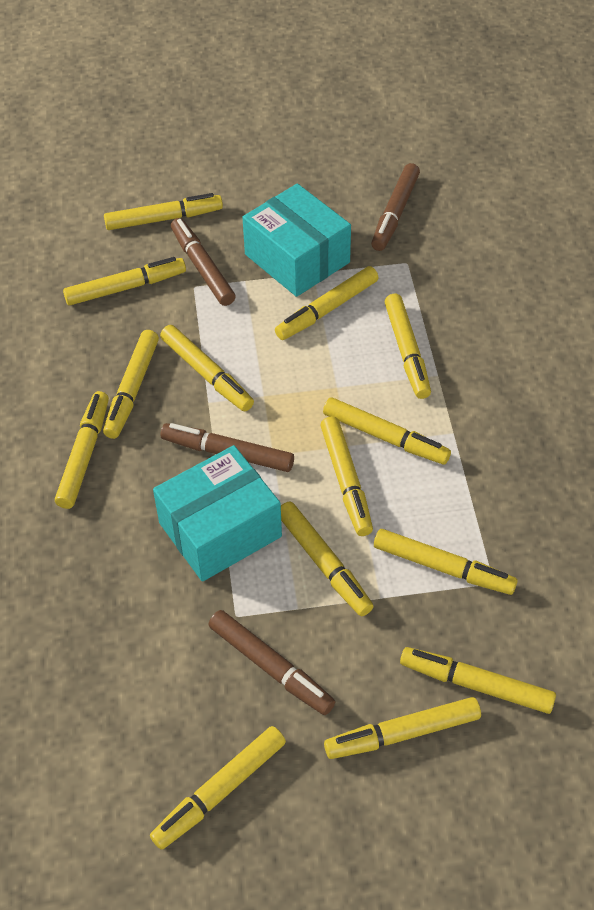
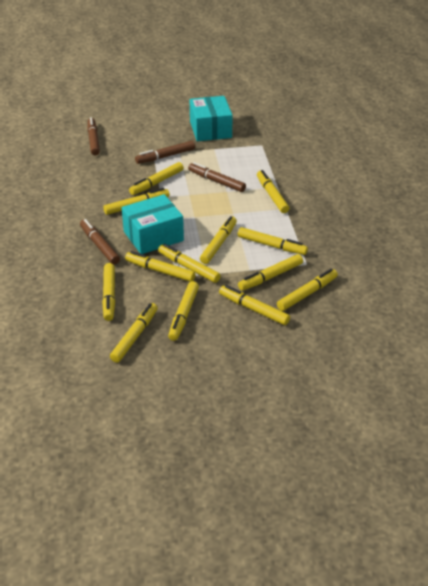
yellow marker: [55,391,109,509] [63,257,186,305] [103,330,159,439] [104,193,223,230] [150,726,286,850] [160,325,254,412] [275,266,379,340] [281,501,374,616] [320,416,373,536] [323,397,451,465] [324,697,481,759] [374,529,518,595] [385,294,431,399] [400,647,556,714] = 14 -> [102,263,115,321] [103,188,170,215] [110,303,158,363] [125,251,195,282] [129,162,184,195] [158,244,221,283] [168,281,199,341] [200,216,237,264] [219,285,290,325] [238,227,308,255] [238,254,303,291] [257,170,289,213] [277,269,338,311] = 13

